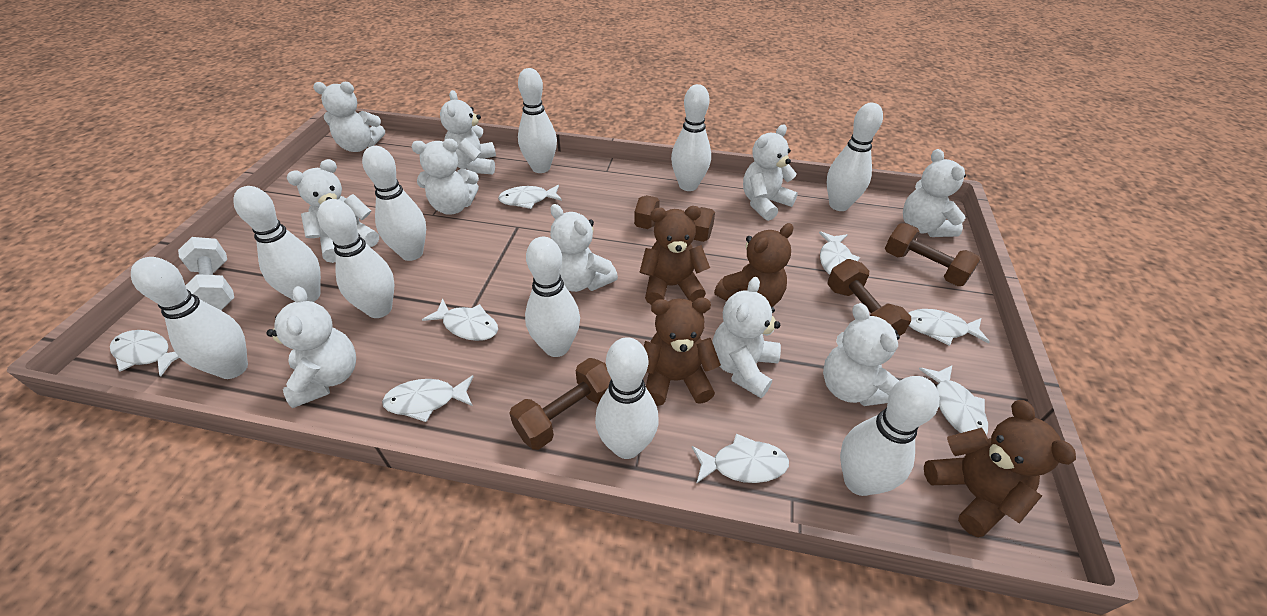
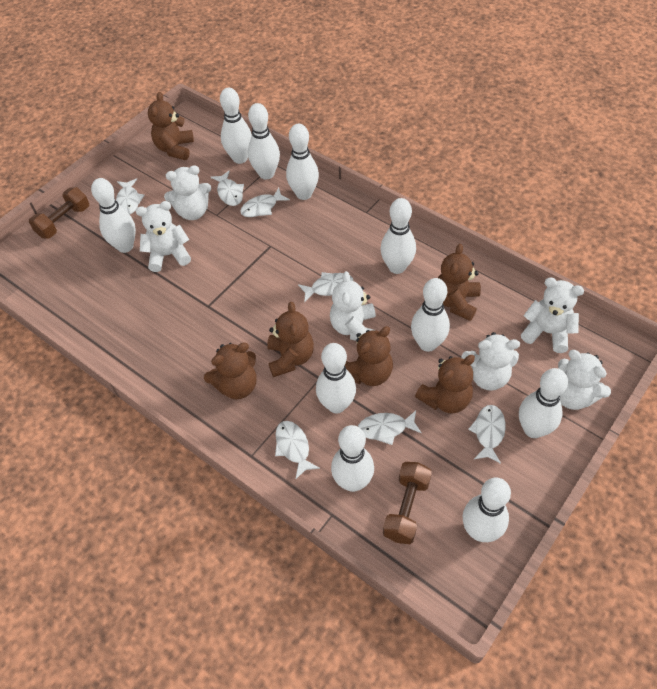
brown dumbbell: [509,358,611,450] [634,195,715,242] [828,259,911,336] [885,223,981,286] = 4 -> [29,187,89,239] [383,462,432,544] = 2
brown teddy bear: [639,206,710,304] [644,297,721,406] [714,223,794,307] [924,400,1076,537] = 4 -> [148,92,194,160] [204,343,257,399] [267,302,314,377] [345,326,393,386] [415,355,475,414] [438,244,481,321] = 6
white dumbbell: [178,237,234,310] = 1 -> none = 0
white fish: [110,330,179,377] [382,375,474,422] [422,299,498,341] [498,185,562,209] [692,434,789,484] [819,231,860,275] [908,309,990,346] [919,366,988,435] = 8 -> [116,178,144,215] [211,171,244,206] [240,188,290,217] [275,421,320,479] [298,272,353,303] [358,411,422,445] [468,405,506,464] = 7
white teddy bear: [267,286,356,408] [287,159,379,263] [313,82,385,152] [412,139,479,215] [440,90,496,174] [550,204,618,292] [712,277,781,398] [743,125,798,221] [823,303,900,406] [903,149,966,237] = 10 -> [136,201,191,272] [164,165,211,220] [330,271,376,341] [462,332,520,391] [521,277,584,353] [558,350,611,410] = 6

